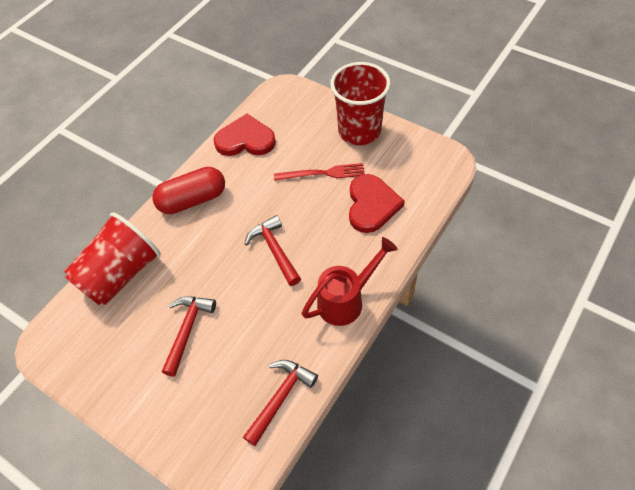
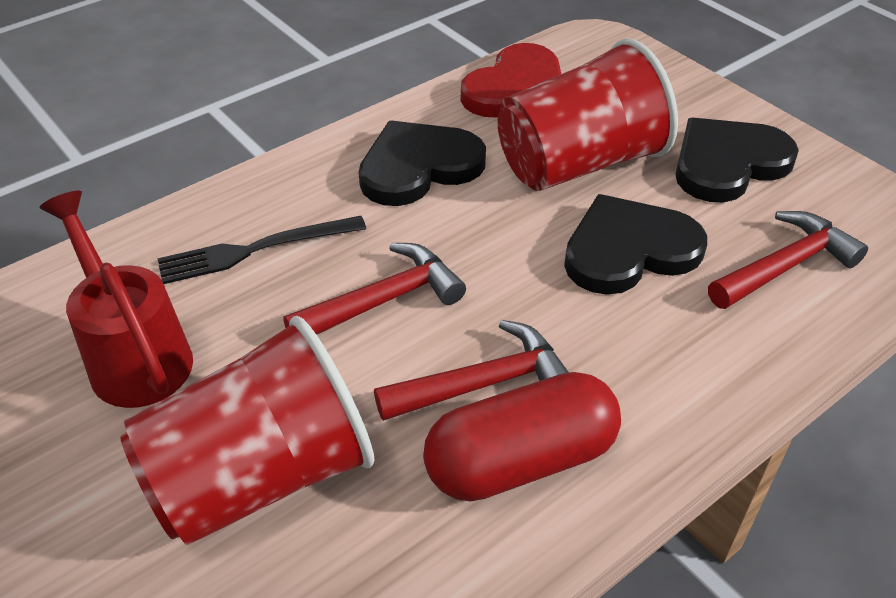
black fork: none = 0 -> [157,216,366,284] = 1
black heart: none = 0 -> [358,121,486,206] [564,194,707,295] [675,118,799,202] = 3
red fork: [274,163,365,181] = 1 -> none = 0
red heart: [214,114,276,156] [349,174,405,233] = 2 -> [461,43,561,118] = 1

